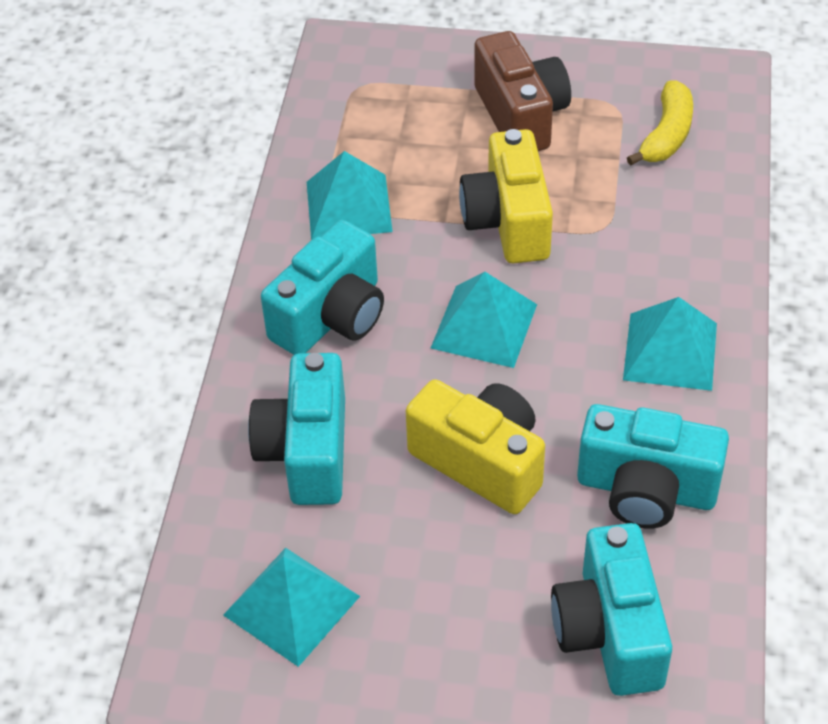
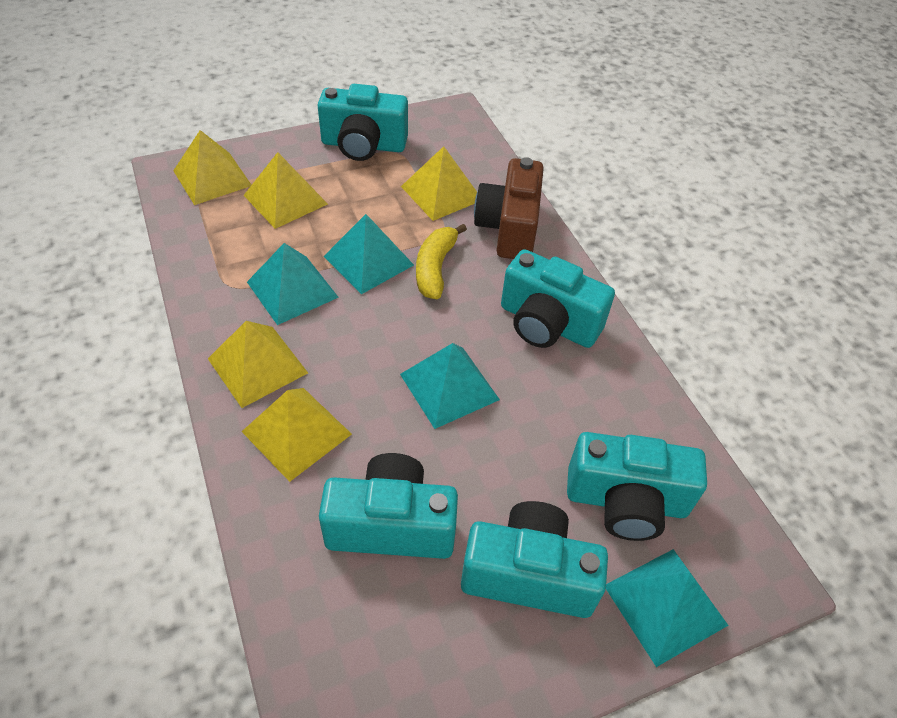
turquoise camera: [248,353,345,505] [261,220,384,355] [551,523,672,696] [577,404,729,529] = 4 -> [317,84,408,161] [319,453,458,559] [461,501,608,618] [501,249,615,348] [567,432,707,541] = 5
yellow camera: [406,379,545,514] [459,129,553,263] = 2 -> none = 0
yellow pyramid: none = 0 -> [173,130,251,205] [208,321,308,408] [241,388,352,482] [244,152,328,229] [401,146,477,221] = 5

